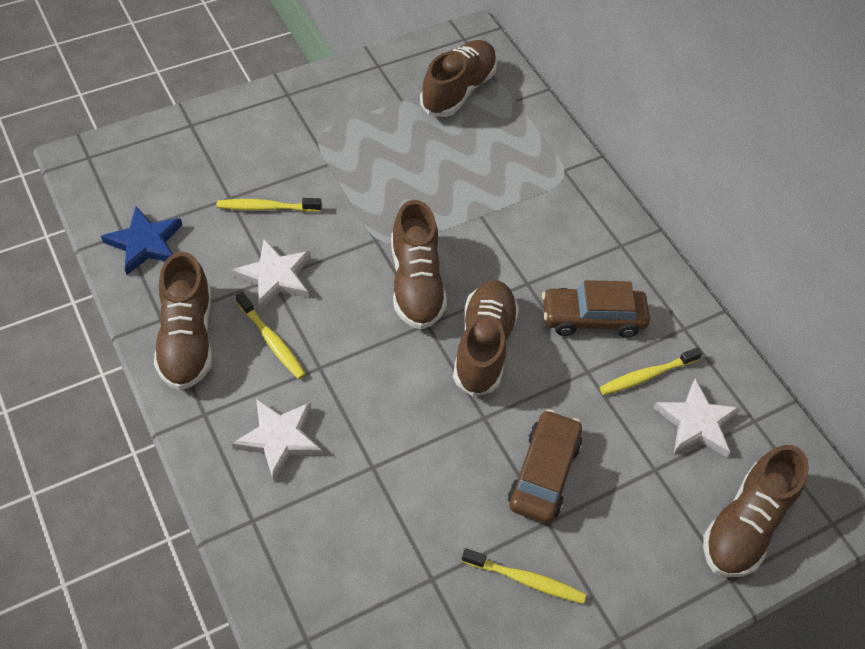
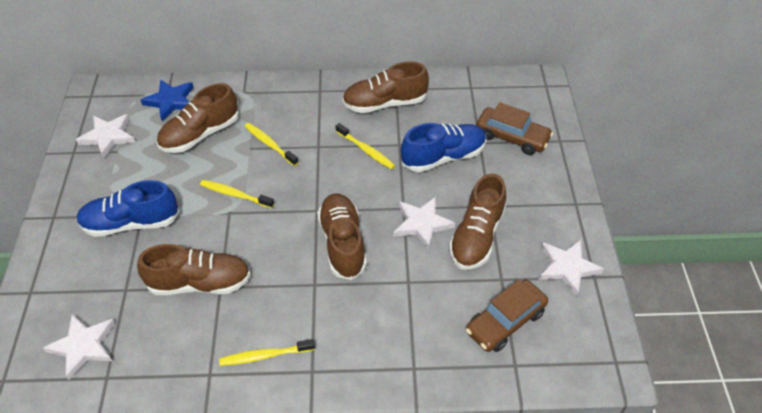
blue shoe: none = 0 -> [76,180,179,237] [401,123,486,172] = 2
white star: [232,239,311,310] [232,398,322,481] [653,379,740,457] = 3 -> [43,314,115,380] [76,114,135,159] [394,197,455,250] [539,239,604,297] = 4

